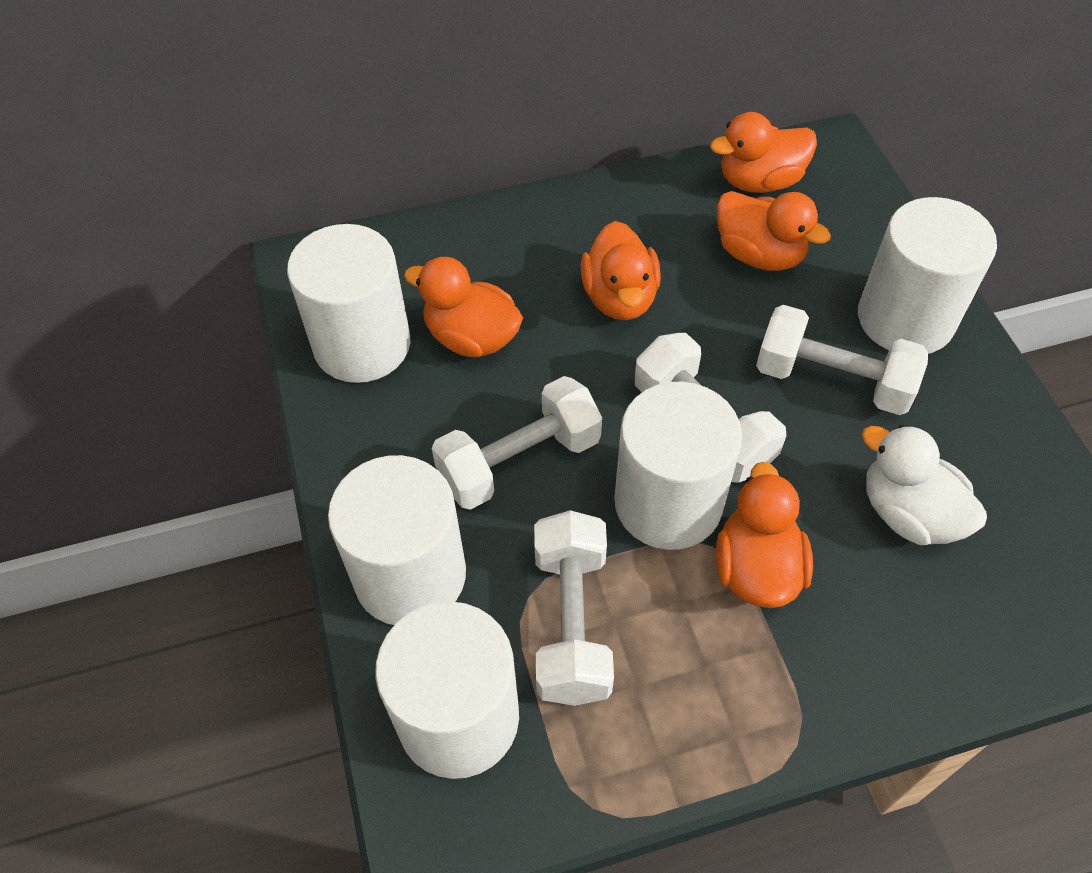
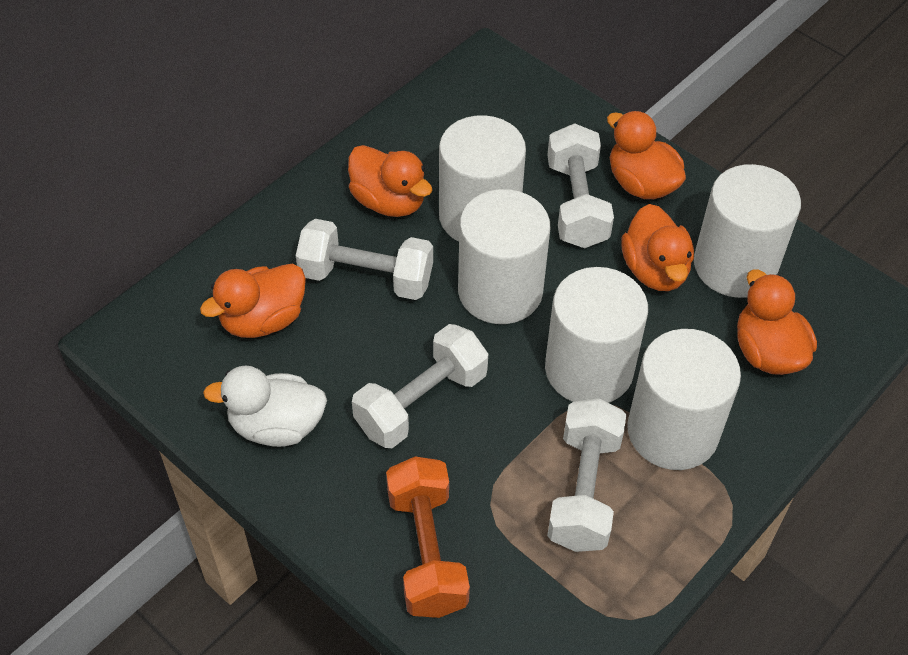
orange dumbbell: none = 0 -> [386,457,470,618] = 1

